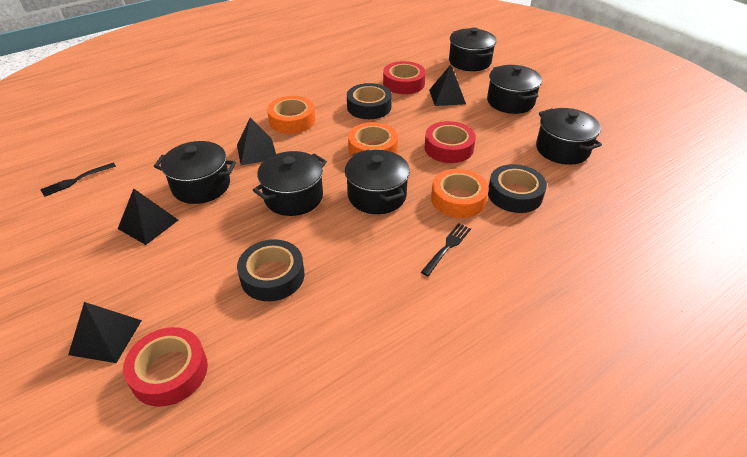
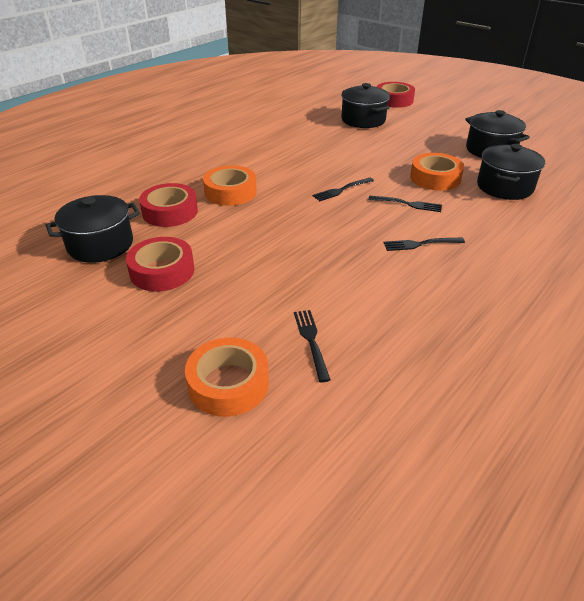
black fork: [40,163,116,197] [421,223,471,276] = 2 -> [294,310,331,382] [313,178,374,201] [368,196,442,212] [384,238,465,251] = 4
black pot: [154,141,236,204] [253,151,327,216] [345,149,410,214] [449,27,497,71] [487,65,542,114] [536,108,602,165] = 6 -> [46,195,140,263] [341,83,390,128] [465,110,530,158] [477,144,545,200] = 4
black pyramid: [68,302,142,363] [118,189,178,245] [237,117,276,165] [429,65,466,106] = 4 -> none = 0
black tape: [237,239,305,301] [347,83,392,119] [488,164,547,213] = 3 -> none = 0

